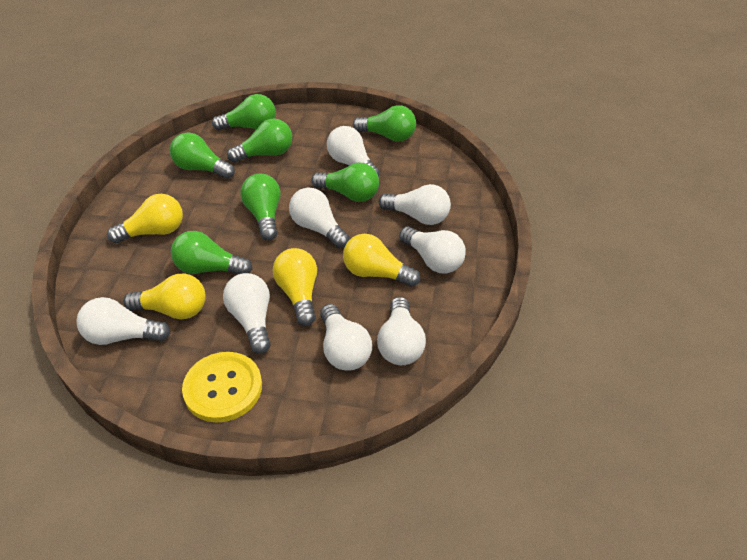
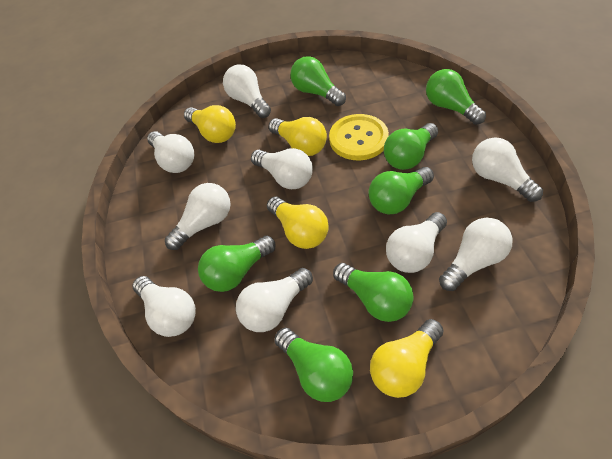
white light bulb: [77,297,170,345] [223,273,271,354] [289,188,350,248] [320,304,372,371] [327,126,380,177] [377,297,426,365] [379,184,451,225] [399,227,466,273] = 8 -> [133,276,196,337] [147,131,194,173] [165,183,231,250] [223,64,271,118] [236,268,313,332] [251,148,313,189] [386,212,447,273] [439,218,513,291] [472,137,543,202] = 9

